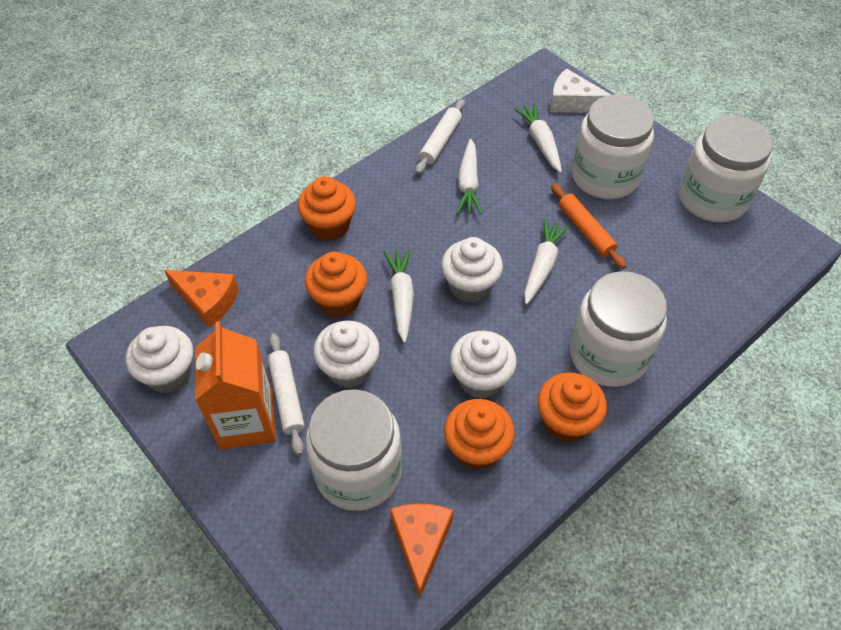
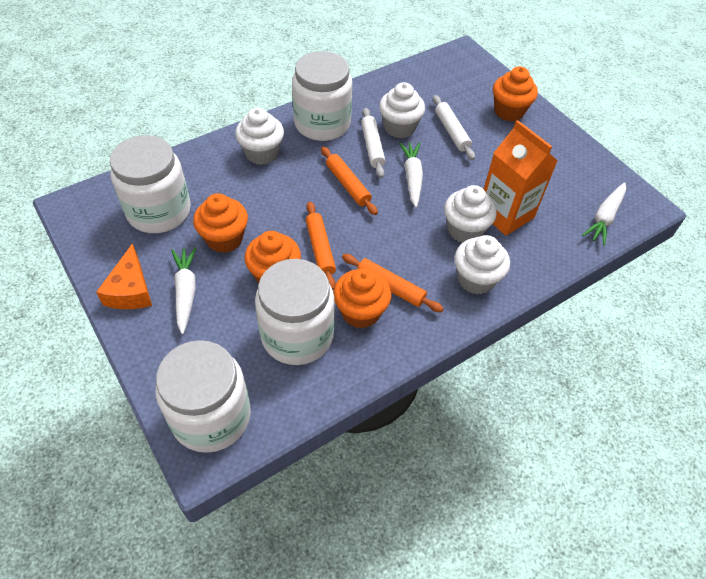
orange cheese: [164,270,239,328] [390,504,454,599] = 2 -> [96,243,152,309] = 1
orange rolling pin: [551,184,626,269] = 1 -> [306,202,336,290] [321,147,378,215] [342,254,444,312] = 3
white carrot: [384,249,414,343] [456,139,483,215] [514,103,562,173] [524,219,569,305] = 4 -> [171,247,196,334] [399,142,423,208] [582,182,626,246] = 3
white cheese: [550,69,611,113] = 1 -> none = 0

